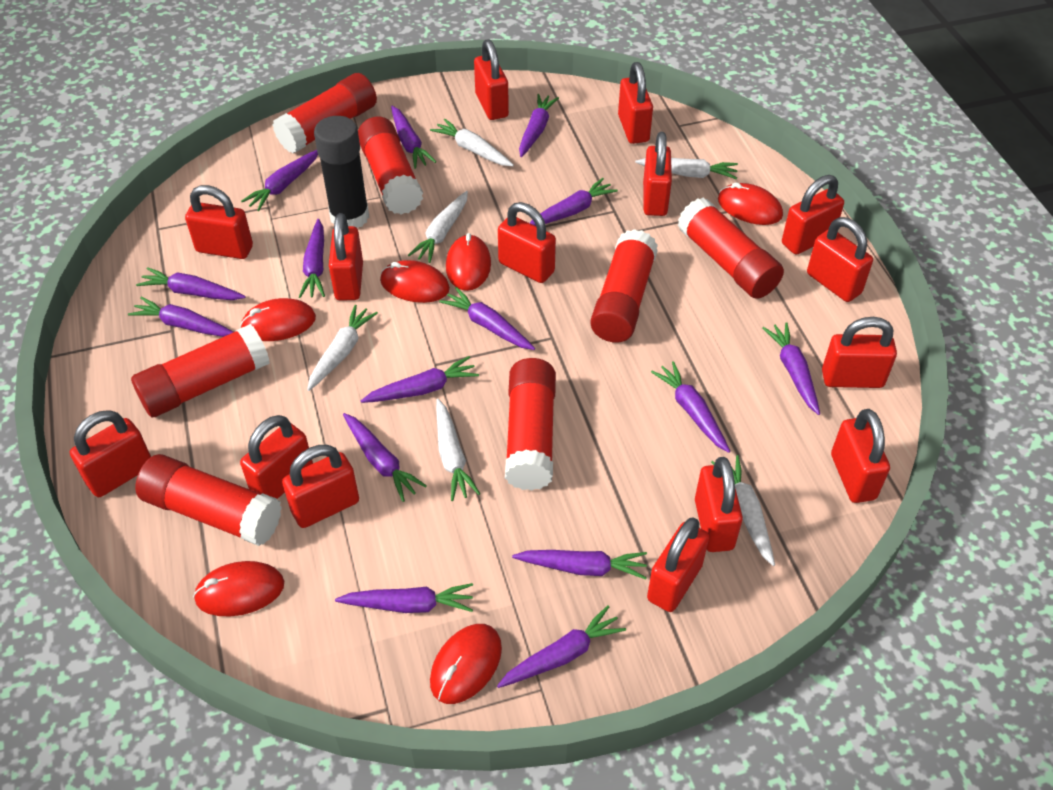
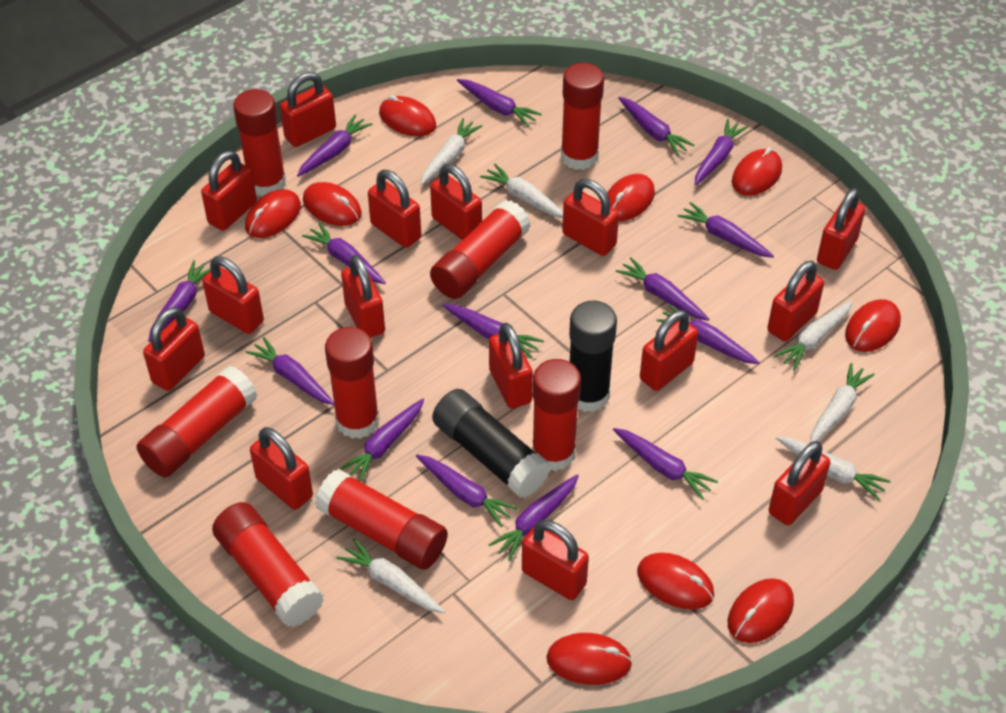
black glue stick: [314,116,369,228] = 1 -> [432,389,550,498] [569,301,617,412] = 2
red glue stick: [131,324,270,417] [135,454,282,546] [272,73,377,153] [358,117,423,215] [505,358,556,491] [590,229,658,343] [677,198,784,299] = 7 -> [137,366,257,478] [212,502,324,627] [233,89,286,196] [315,469,448,570] [325,327,379,439] [430,200,531,299] [532,359,581,471] [561,63,604,170] = 8
red mouse: [193,561,284,616] [240,298,316,341] [380,260,450,303] [430,624,502,704] [446,233,491,291] [718,183,783,225] = 6 -> [245,189,301,238] [303,182,362,226] [379,95,436,137] [546,633,632,685] [607,174,655,222] [637,552,714,609] [728,578,794,643] [732,148,782,196] [845,299,901,352] = 9

